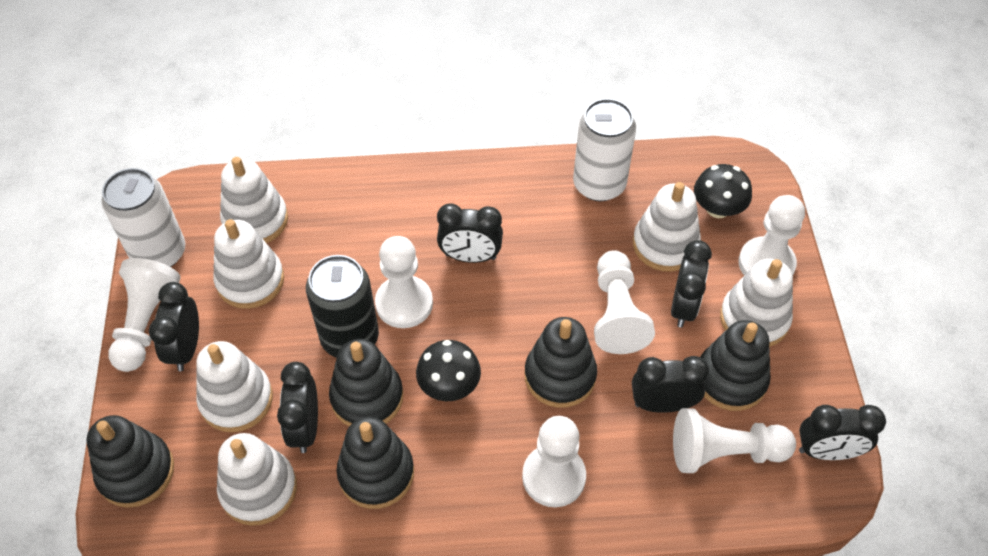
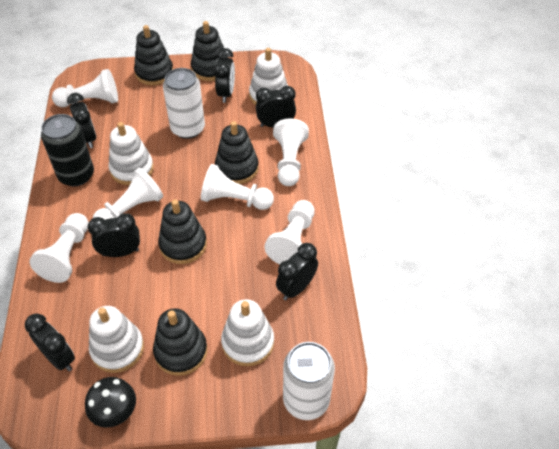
black mushroom: [416,340,481,401] [694,164,752,218] = 2 -> [85,377,136,428] = 1
white stacking toy: [196,341,273,432] [213,219,284,309] [217,433,297,526] [220,157,288,243] [633,182,701,272] [720,259,793,347] = 6 -> [89,306,144,373] [108,122,154,185] [221,299,274,366] [249,48,288,105] = 4

